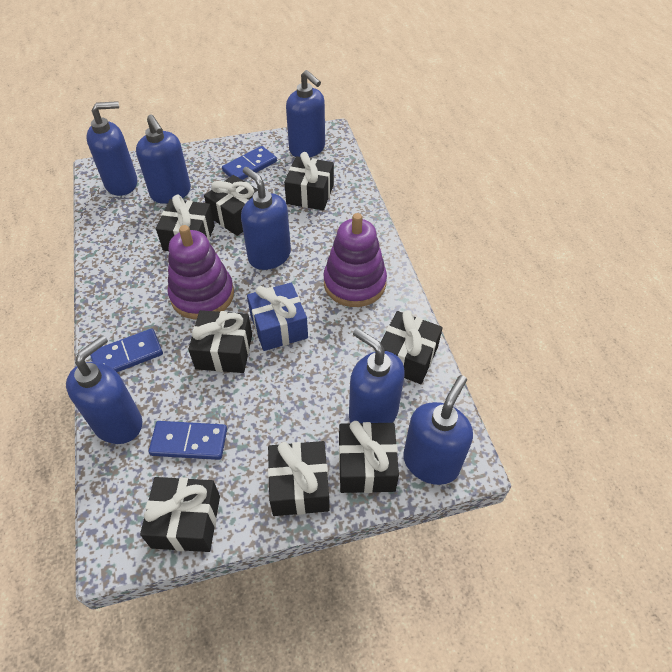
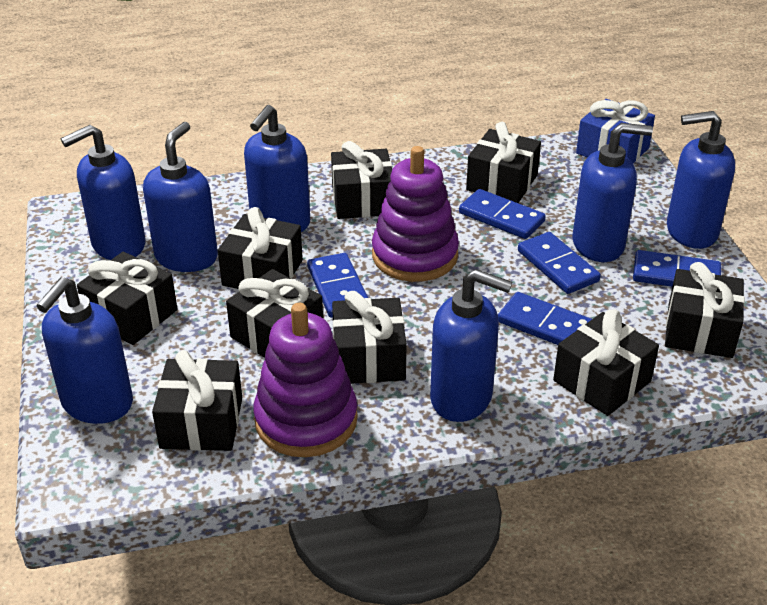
black gift: [140,477,220,552] [156,195,215,251] [188,310,252,373] [204,175,258,236] [268,441,330,516] [284,152,334,210] [339,421,399,493] [380,310,443,384] = 8 -> [77,252,177,345] [152,350,242,451] [218,207,303,289] [226,269,323,358] [331,141,392,219] [332,291,407,384] [466,122,541,203] [553,309,659,416] [665,262,745,358] = 9
blue domino: [90,329,163,372] [149,421,227,460] [222,146,277,180] = 3 -> [307,253,368,318] [459,189,546,239] [498,292,592,345] [518,232,601,294] [633,250,721,287] = 5

